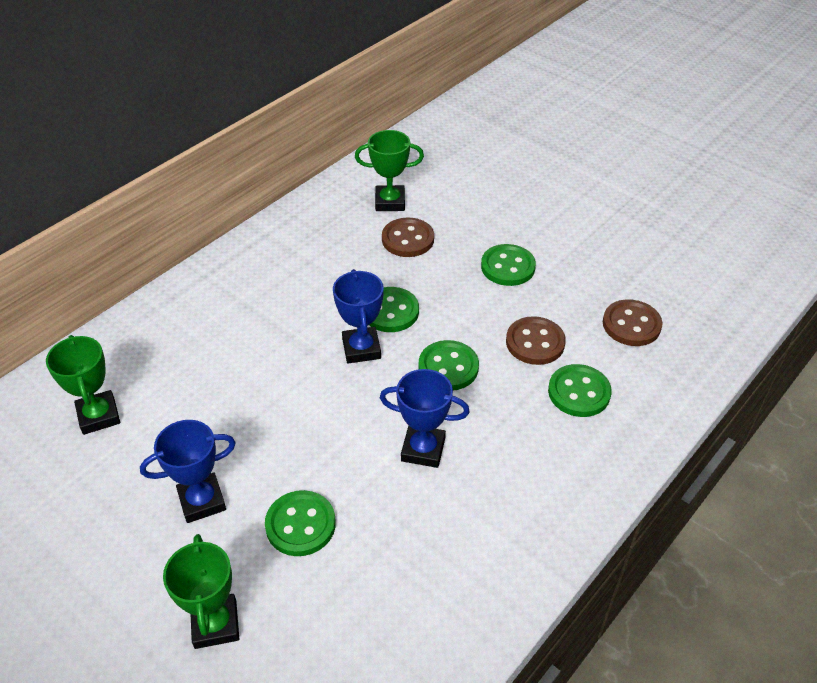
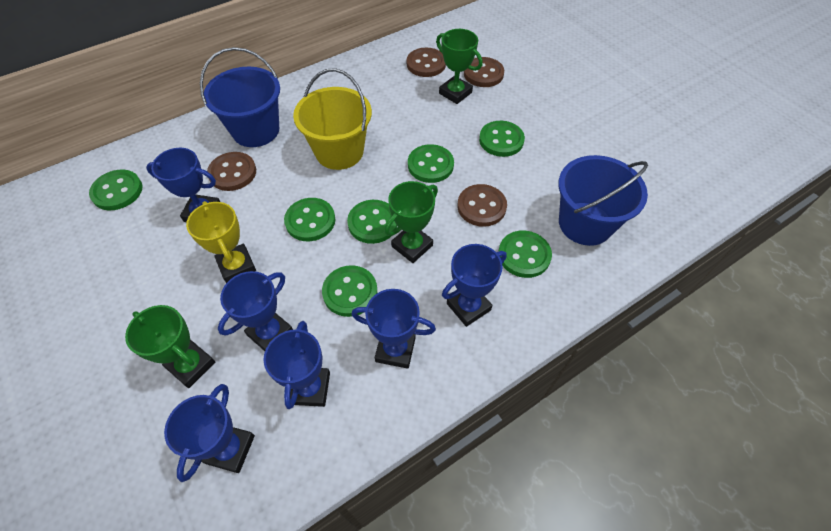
blue bucket: none = 0 -> [200,47,280,147] [558,155,648,246] = 2
blue trophy: [140,420,236,523] [333,269,384,363] [380,369,470,468] = 3 -> [146,148,220,222] [164,384,255,482] [218,271,293,351] [264,321,330,409] [352,289,436,369] [442,244,507,327] = 6
brown button: [382,218,434,257] [506,316,566,365] [603,299,662,346] = 3 -> [207,152,256,191] [407,48,446,77] [458,184,507,227] [464,57,504,87] = 4
green button: [265,490,336,556] [369,287,419,332] [418,340,479,390] [481,244,536,286] [548,364,612,417] = 5 -> [89,170,142,210] [284,198,335,241] [322,265,377,317] [347,200,397,244] [408,144,454,183] [479,121,525,157] [498,231,552,278] = 7
yellow bucket: none = 0 -> [293,68,372,170] = 1
yellow trophy: none = 0 -> [186,201,256,283] = 1

